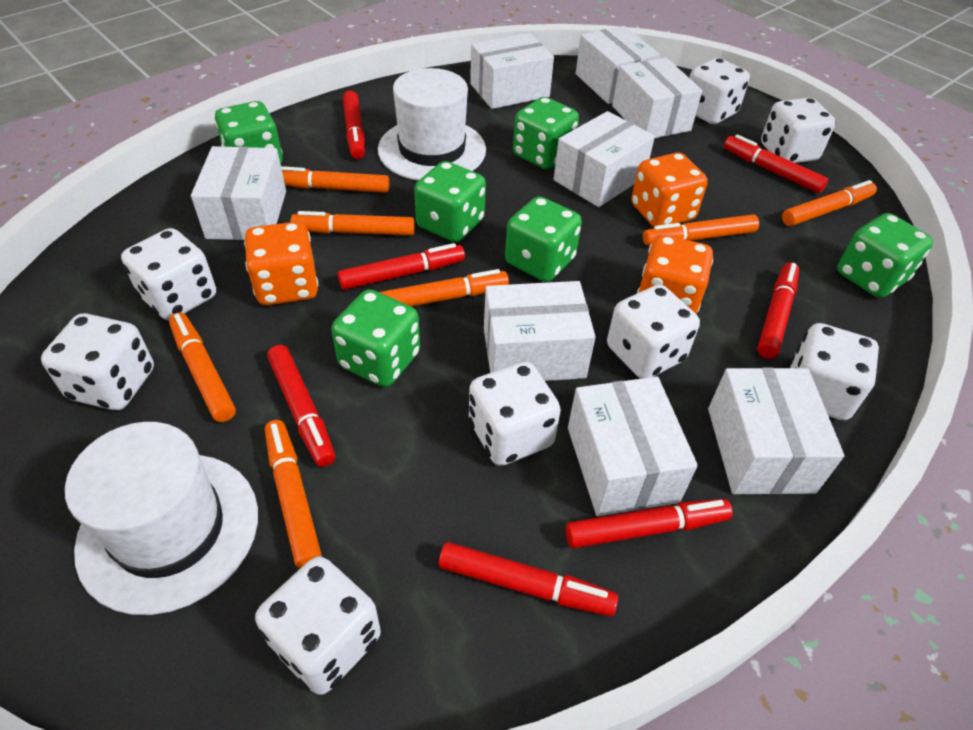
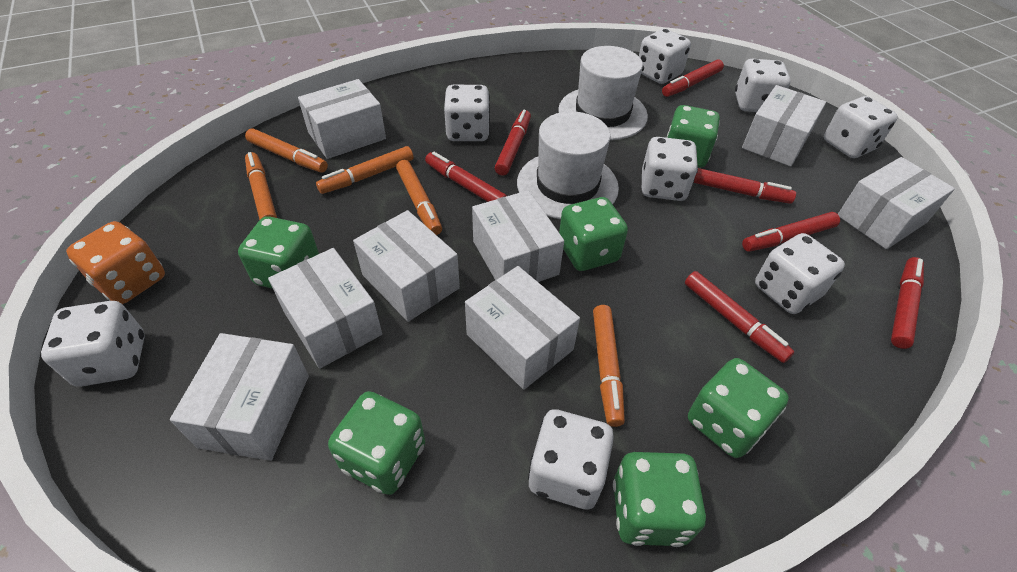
orange dice: [244,222,318,305] [631,152,708,227] [637,235,713,314] = 3 -> [66,221,165,304] = 1
orange marker: [169,312,236,422] [265,420,322,568] [281,166,389,193] [290,211,415,236] [379,269,509,307] [643,214,759,245] [782,180,877,226] = 7 -> [245,128,328,173] [245,152,277,220] [316,146,414,194] [396,160,442,235] [593,305,625,427] = 5

